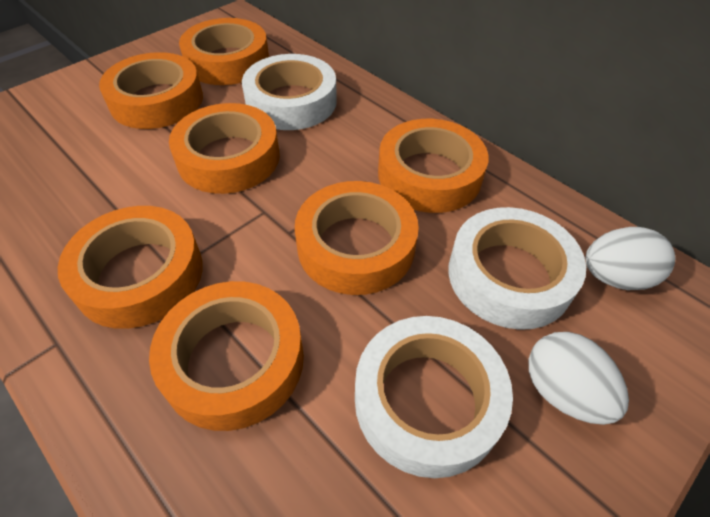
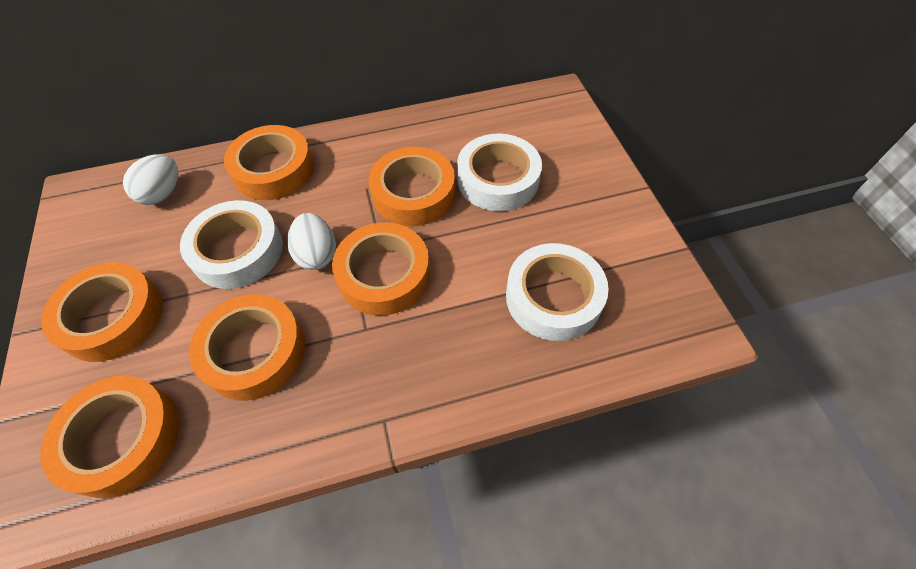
orange tape: [58,206,203,329] [99,52,203,129] [149,281,304,431] [169,103,280,194] [179,18,269,85] [295,181,419,295] [378,119,488,213] = 7 -> [40,376,180,498] [41,262,163,362] [189,294,305,401] [224,125,314,200] [332,222,430,315] [369,147,455,226] = 6

